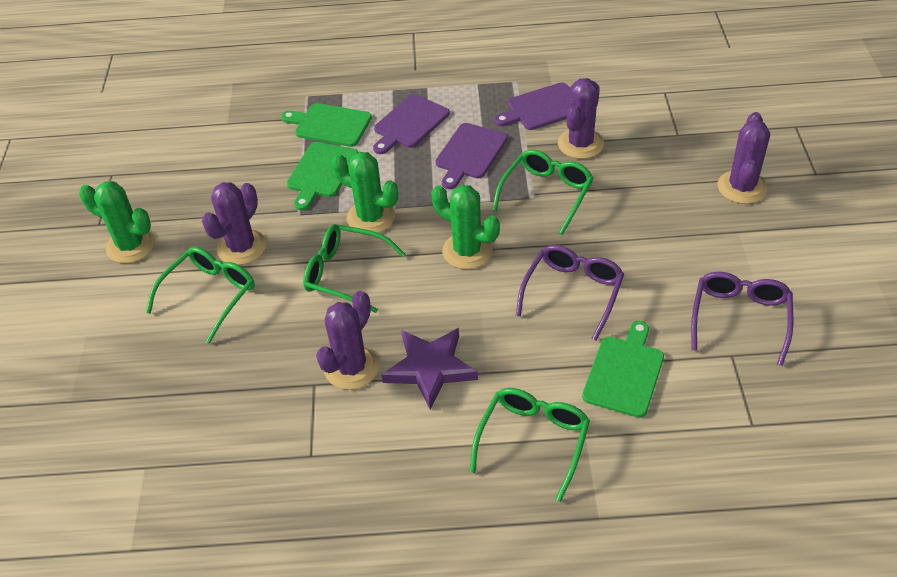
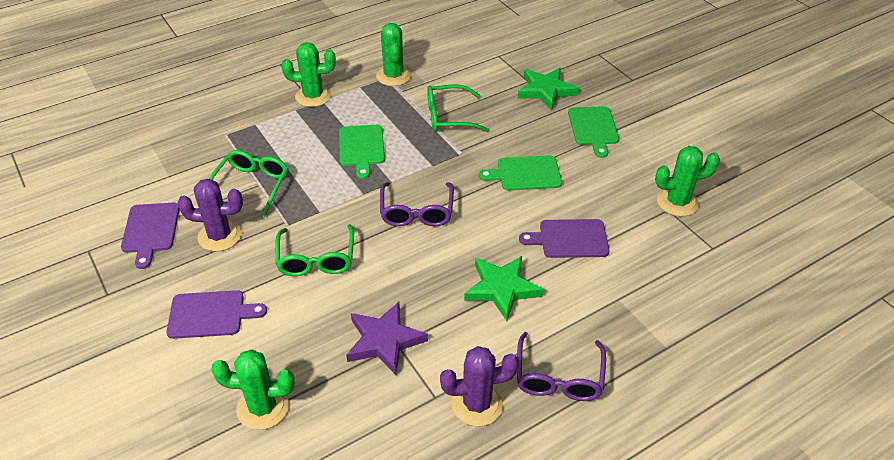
green cactus: [79,181,155,263] [332,152,398,233] [431,185,500,269] = 3 -> [211,349,295,430] [281,42,336,107] [376,23,411,86] [655,146,720,216] = 4
green glasses: [146,247,255,344] [303,224,405,313] [470,388,590,502] [492,149,594,235] = 4 -> [209,150,288,218] [275,224,354,276] [427,84,489,132] = 3
green star: none = 0 -> [464,256,543,321] [518,68,579,110] = 2
purple cactus: [202,182,266,265] [316,291,379,390] [558,78,604,159] [718,112,770,204] = 4 -> [177,179,243,251] [440,346,519,426] = 2

